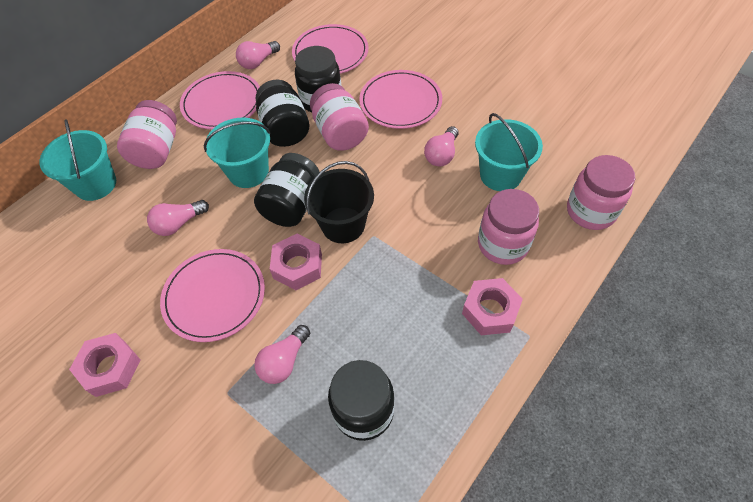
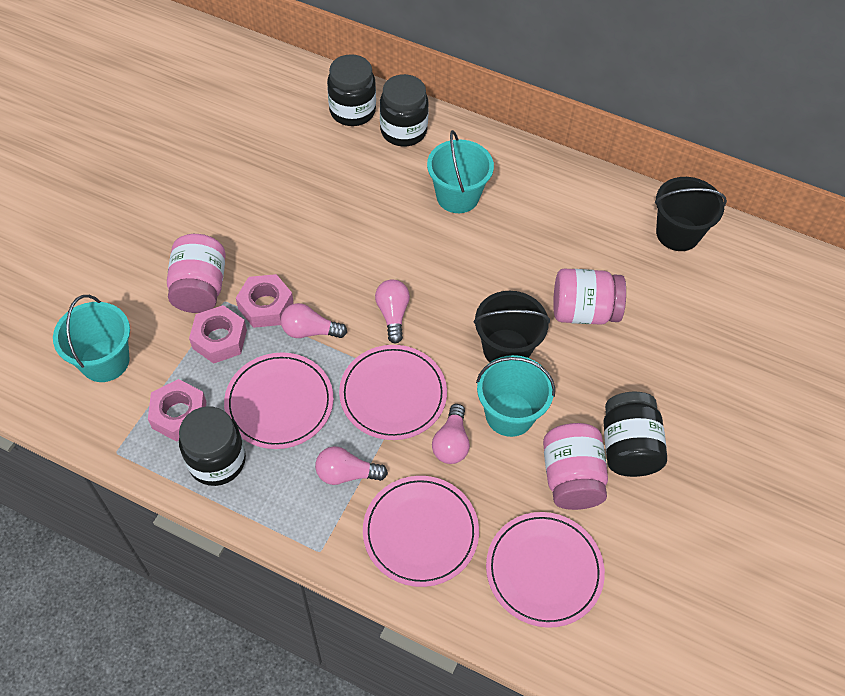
black bucket: [304,161,374,243] = 1 -> [474,291,550,363] [655,177,727,251] = 2
pink jar: [117,100,177,169] [310,83,369,151] [478,189,539,265] [567,155,635,230] = 4 -> [167,234,226,313] [543,423,608,510] [553,268,626,325] = 3

